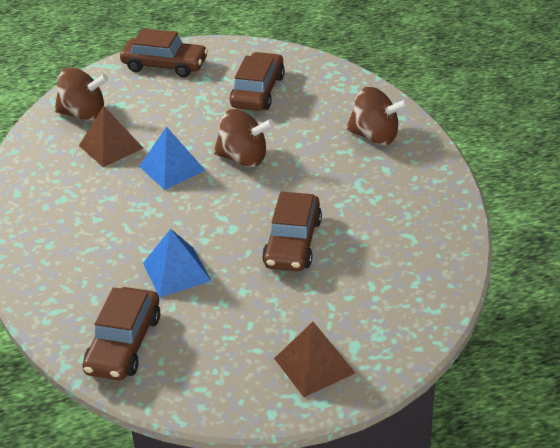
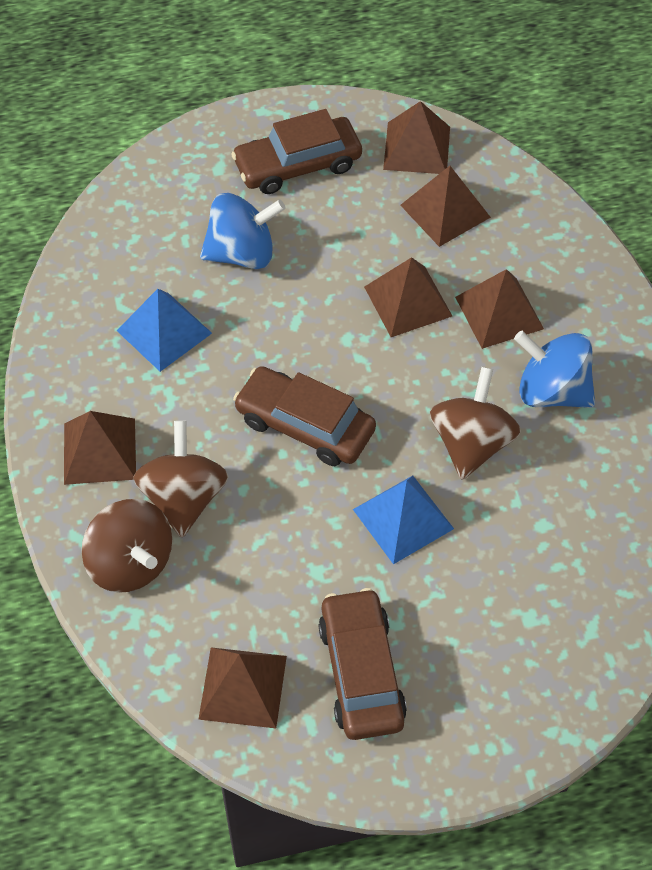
blue spinning top: none = 0 -> [200,193,285,269] [514,331,595,408] = 2
brown car: [82,287,160,380] [120,28,208,77] [230,52,285,111] [262,192,322,271] = 4 -> [231,109,362,194] [233,366,376,466] [318,588,407,740] = 3
brown pyramid: [79,106,143,167] [274,322,355,397] = 2 -> [64,411,136,485] [198,647,287,728] [364,257,452,337] [383,101,450,174] [401,166,491,247] [455,269,544,349] = 6

